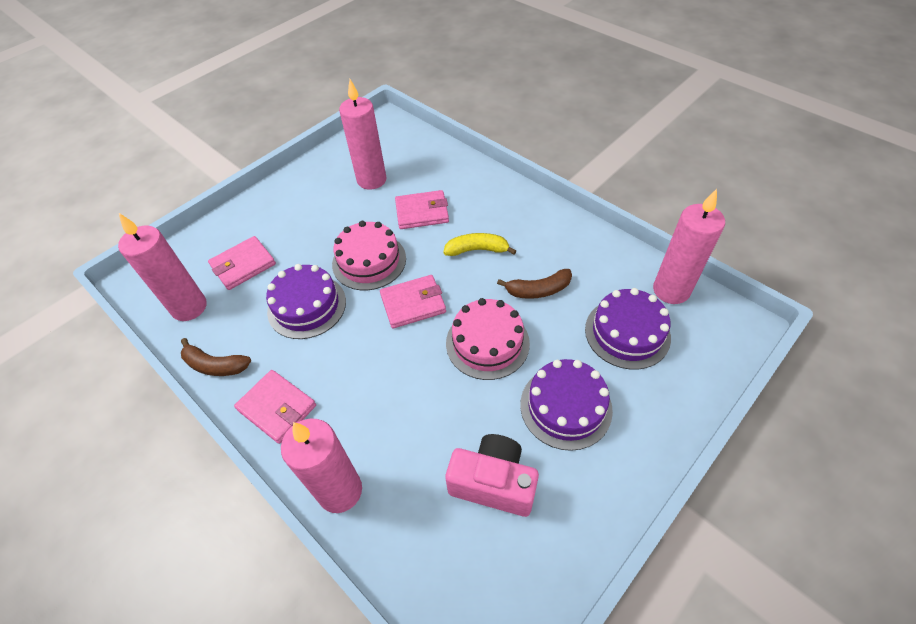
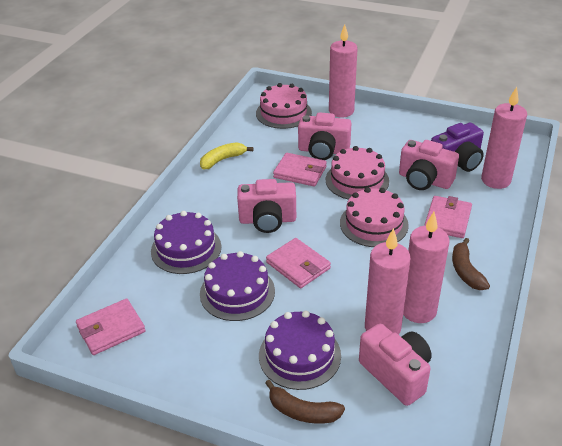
pink cake: [332,221,406,290] [446,298,530,380] = 2 -> [256,83,312,129] [326,146,389,200] [340,187,409,247] = 3
pink camera: [445,434,539,517] = 1 -> [237,179,296,233] [298,112,351,160] [359,323,432,406] [399,140,459,190] = 4
purple camera: none = 0 -> [431,123,484,172] = 1

